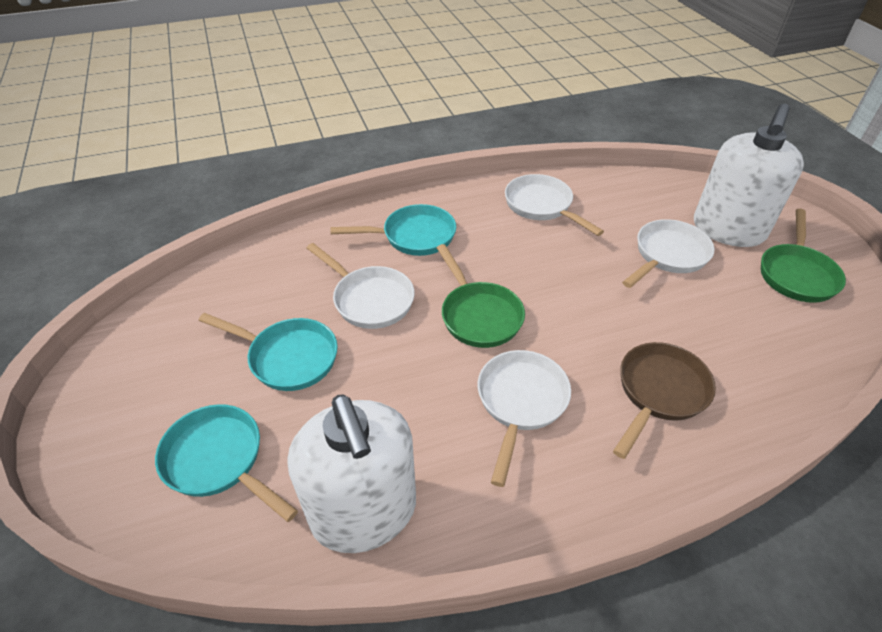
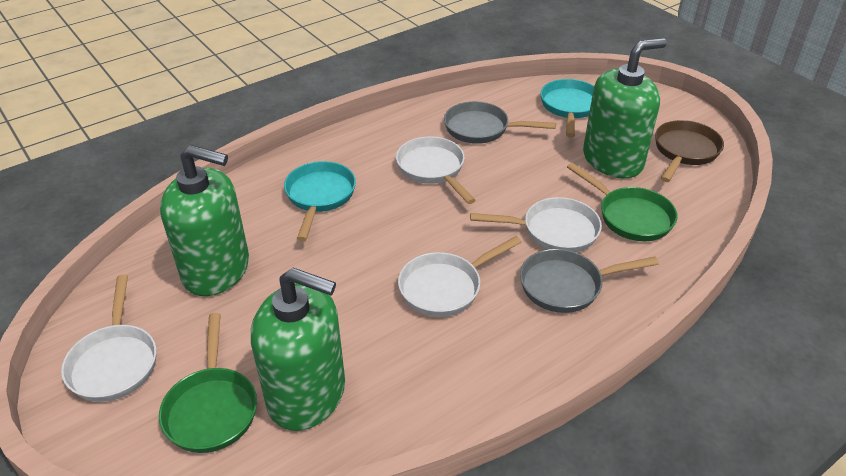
green soap dispenser: none = 0 -> [160,145,249,296] [251,268,345,431] [583,38,667,178] = 3
grey pan: none = 0 -> [444,101,556,144] [520,249,659,313] = 2
turquoise pan: [155,404,298,522] [198,313,338,391] [330,204,456,256] = 3 -> [284,161,356,241] [540,79,594,138] = 2
white soap dispenser: [288,394,416,553] [694,104,804,247] = 2 -> none = 0

